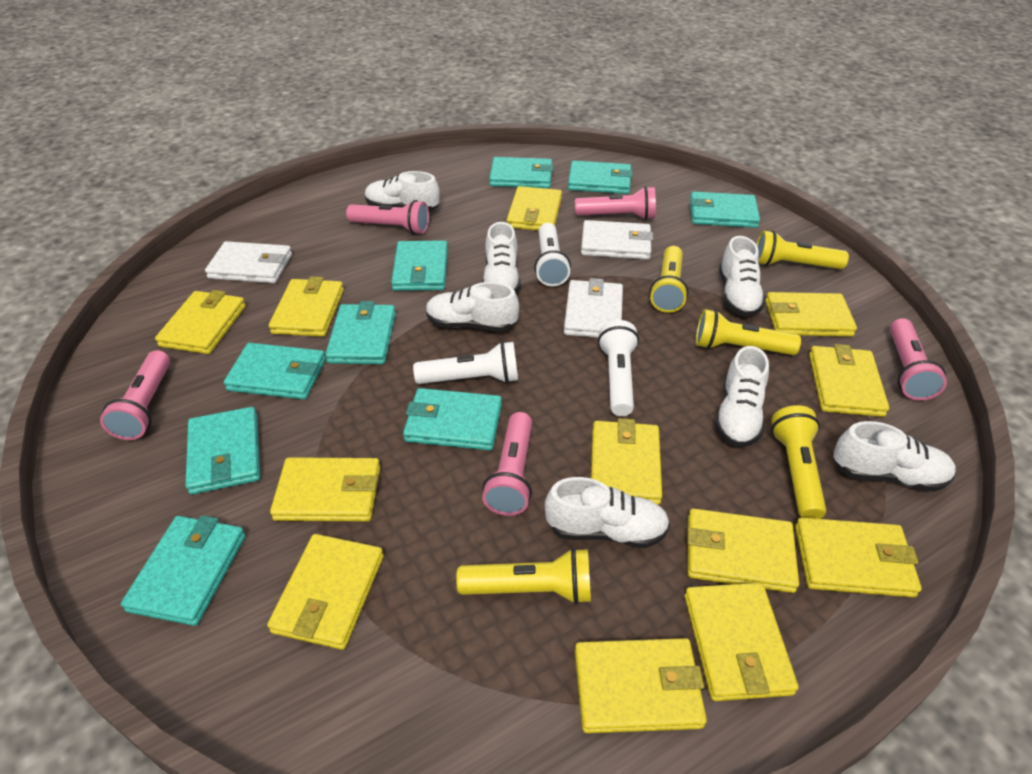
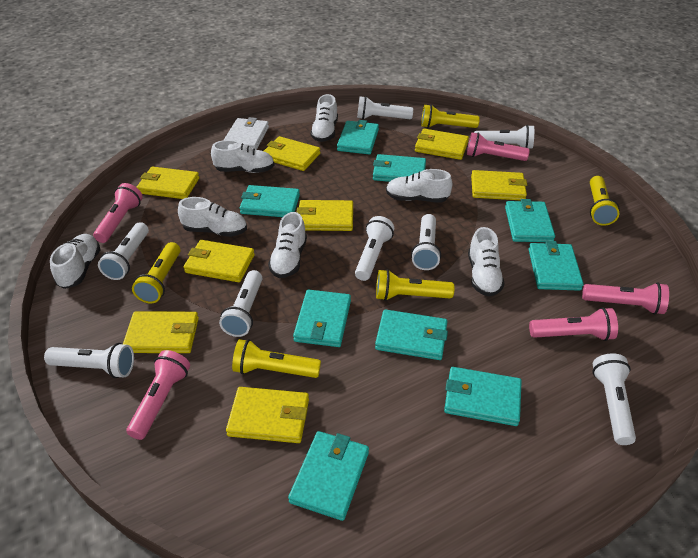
white flashlight: [413,341,518,384] [534,223,571,286] [598,320,639,416] = 3 -> [44,343,134,378] [98,222,149,280] [219,270,263,337] [355,216,394,281] [357,96,413,119] [411,214,441,270] [474,125,534,148] [592,353,636,445] = 8
white wallet: [205,241,292,283] [564,278,623,338] [581,220,653,259] = 3 -> [224,117,269,150] = 1
yellow wallet: [155,290,246,354] [267,534,384,650] [269,277,344,337] [270,457,380,521] [507,186,562,231] [575,638,707,733] [591,418,662,505] [685,583,799,701] [688,508,799,593] [765,292,857,337] [795,517,922,597] [809,344,889,417] = 12 -> [123,311,199,353] [137,167,199,199] [184,240,255,282] [226,387,309,443] [264,136,320,171] [297,200,353,231] [415,129,469,160] [471,170,527,200] = 8

